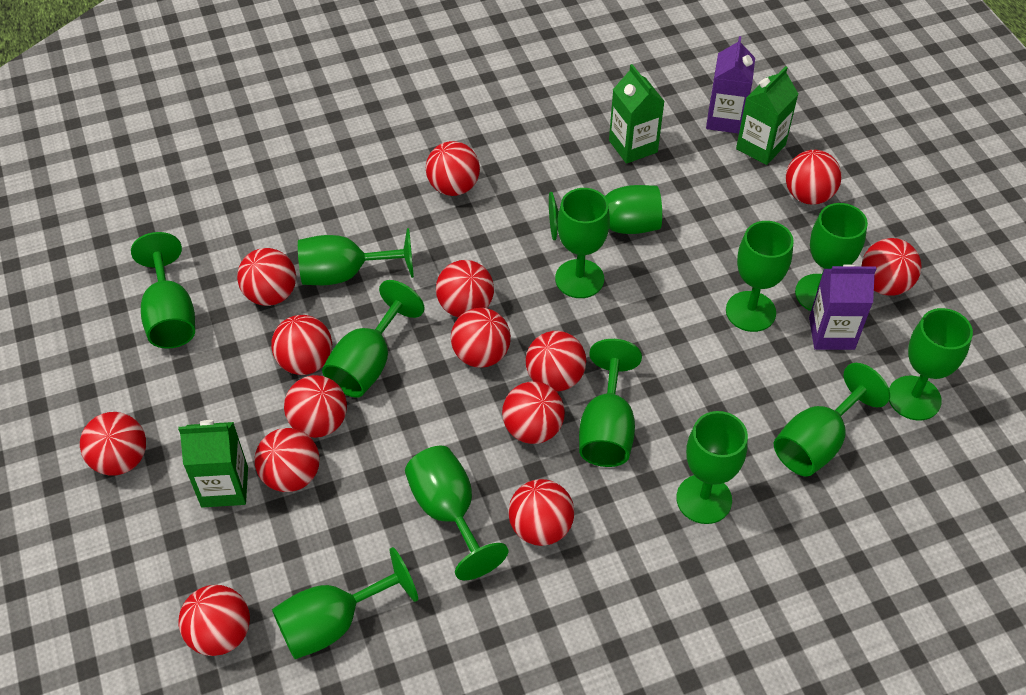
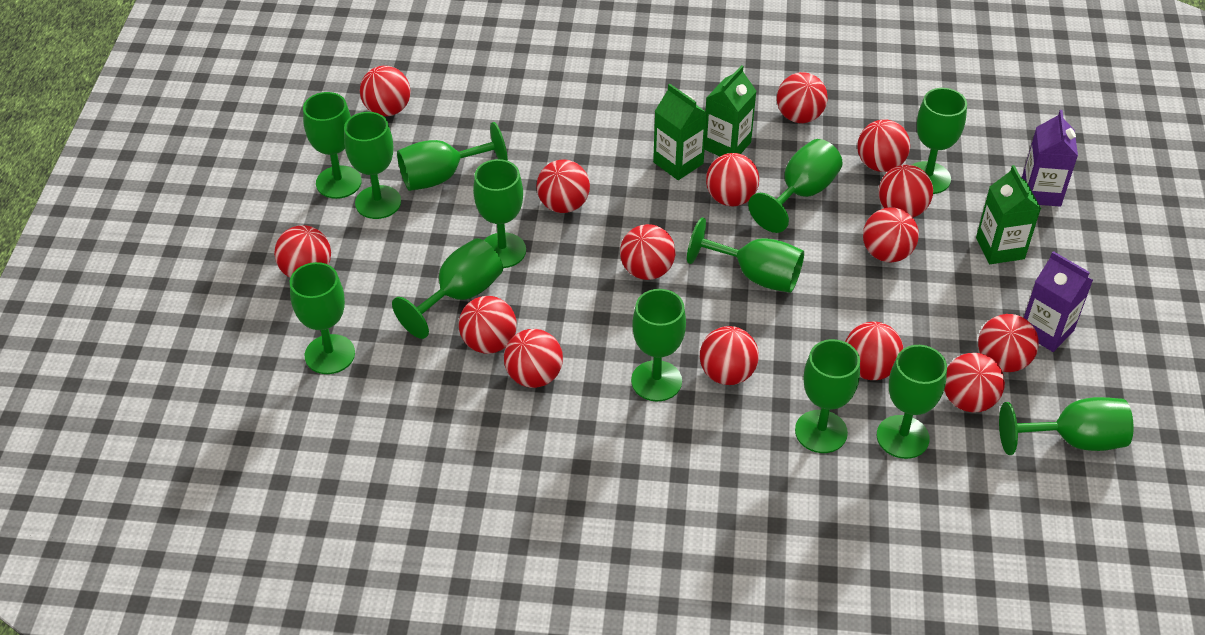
red ball: [80,412,146,476] [179,585,250,656] [237,248,296,306] [254,428,320,492] [271,315,332,375] [284,375,347,438] [426,141,480,196] [436,260,494,318] [451,308,511,368] [502,381,565,444] [508,479,574,546] [526,331,586,391] [786,150,842,205] [862,238,922,296] = 14 -> [274,225,331,278] [360,66,411,116] [459,296,517,354] [504,329,563,388] [536,159,590,213] [620,224,676,280] [700,326,759,385] [706,153,759,206] [777,72,828,123] [845,322,903,380] [857,119,910,172] [863,207,919,263] [879,165,933,217] [944,353,1005,412] [978,314,1039,372] = 15

